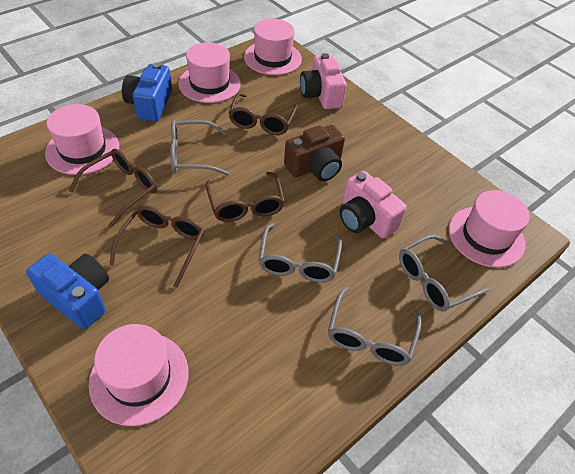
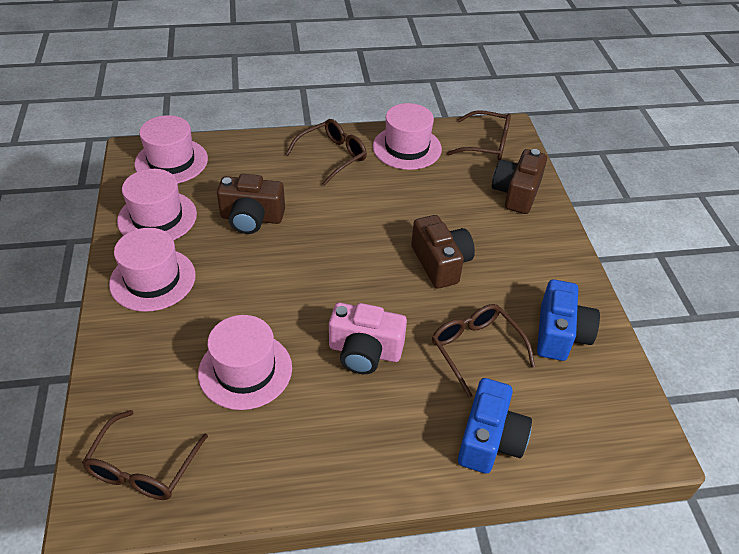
brown camera: [284,125,345,181] = 1 -> [217,174,285,234] [411,215,475,289] [492,149,547,214] = 3
grey glasses: [170,120,229,175] [259,223,342,283] [328,287,422,366] [399,235,490,312] = 4 -> none = 0
pink camera: [300,53,347,109] [339,171,407,238] = 2 -> [329,303,407,374] = 1

